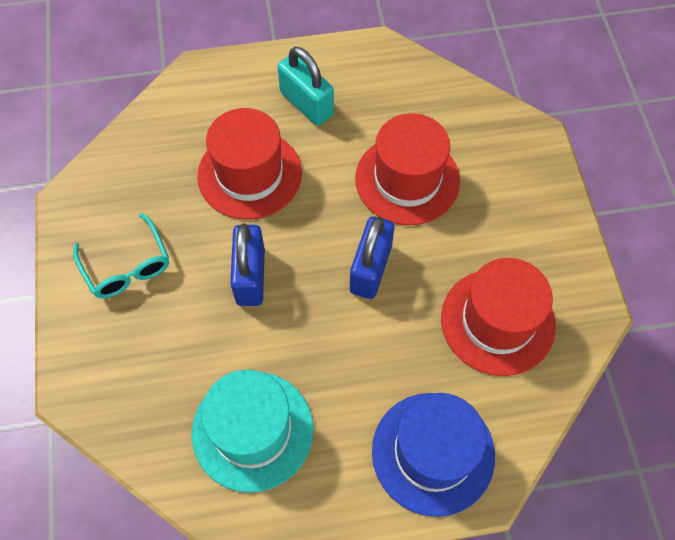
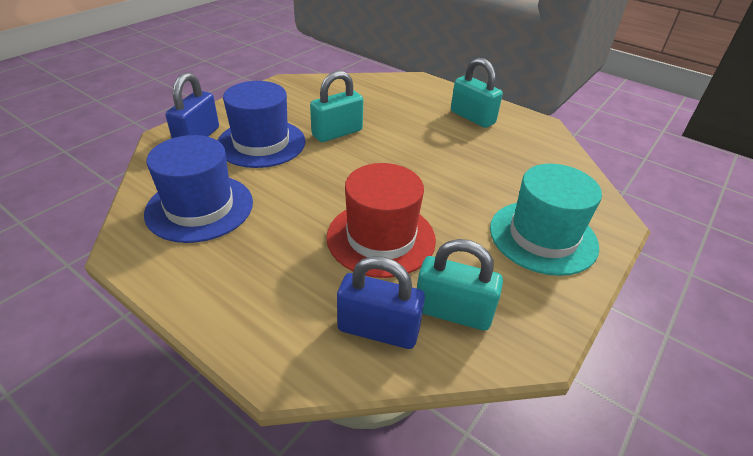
blue hat: [372,393,495,517] = 1 -> [144,135,253,243] [217,81,306,168] = 2
red hat: [197,108,302,220] [355,113,460,225] [441,258,556,376] = 3 -> [326,163,436,278] = 1
turquoise glasses: [73,213,169,299] = 1 -> none = 0
turquoise padlock: [277,47,334,126] = 1 -> [310,71,363,142] [417,239,503,331] [451,58,503,128] = 3

